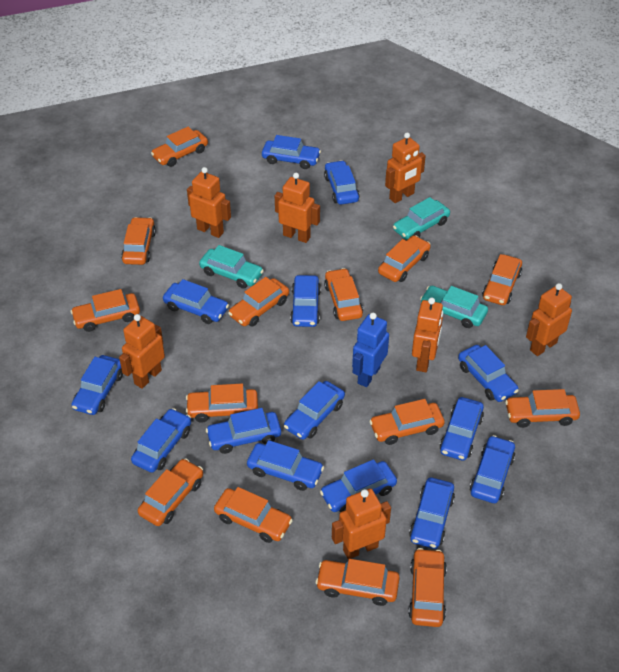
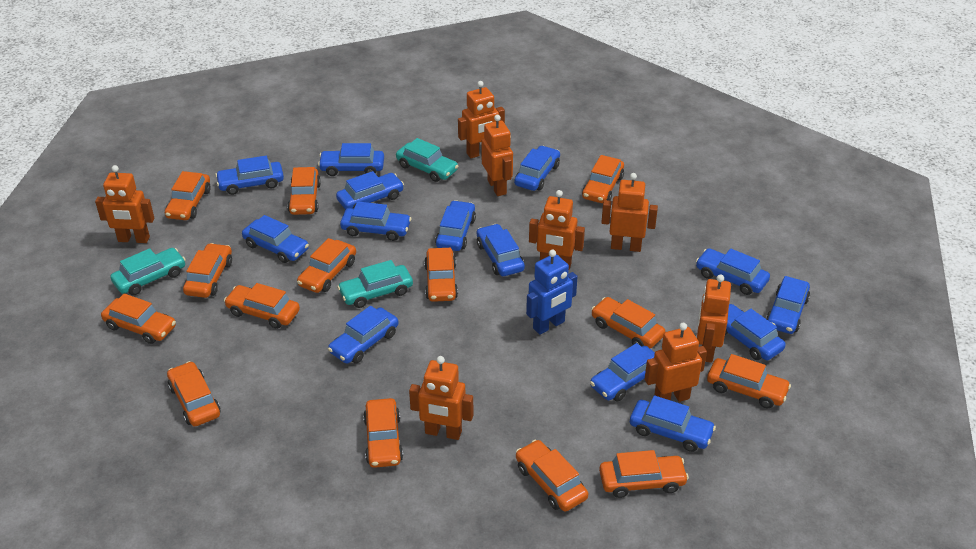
orange robot: [119,314,165,389] [187,167,231,238] [275,173,320,243] [332,488,391,559] [385,132,426,203] [412,298,443,372] [526,283,572,356] = 7 -> [95,165,154,243] [409,356,473,440] [458,81,505,158] [482,115,513,196] [529,190,585,270] [601,173,658,252] [645,323,707,402] [697,274,731,363] = 8

